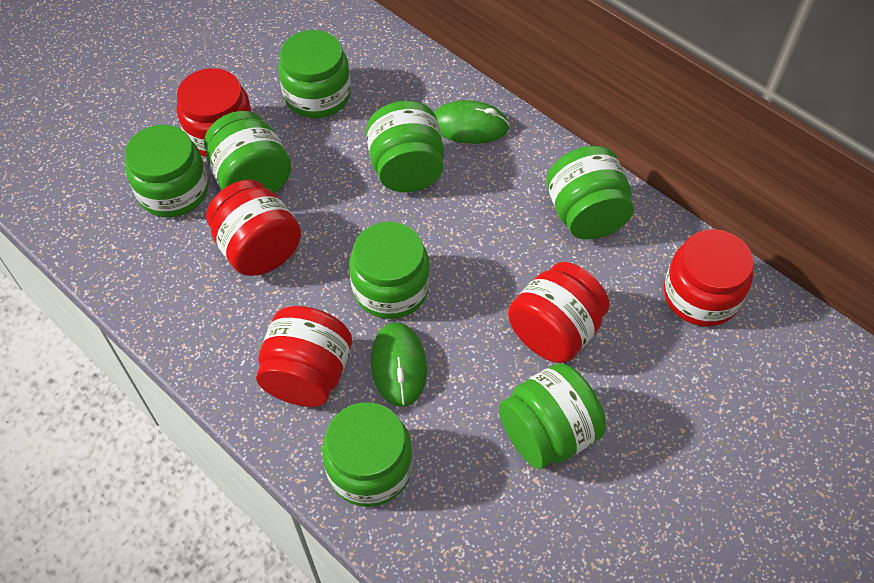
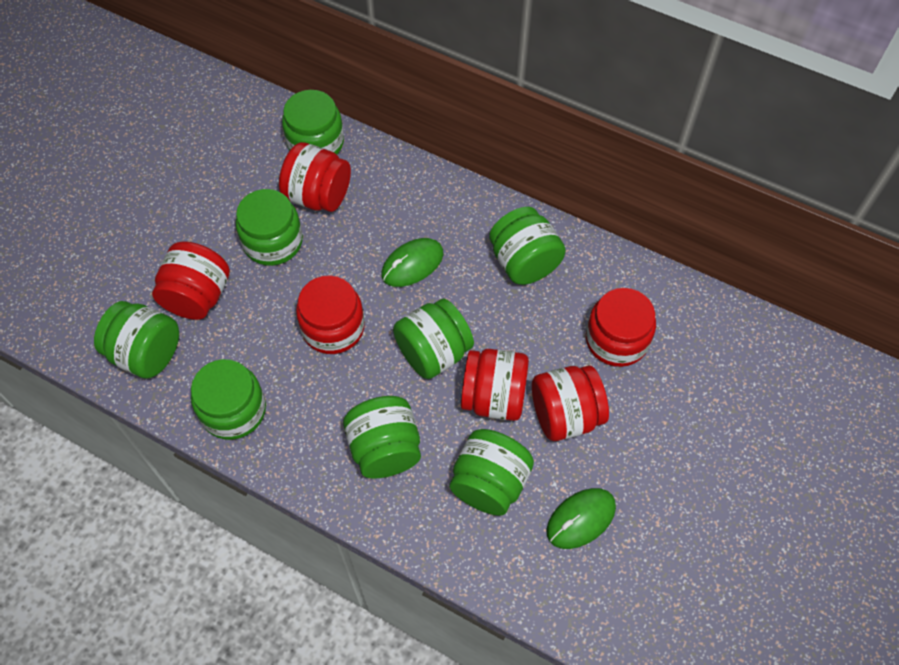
red jar: [177,68,252,157] [206,180,301,276] [256,306,352,407] [508,262,610,363] [664,229,754,326] = 5 -> [152,241,230,320] [279,142,351,212] [296,275,365,354] [461,349,529,421] [532,365,609,441] [586,288,656,367] = 6

